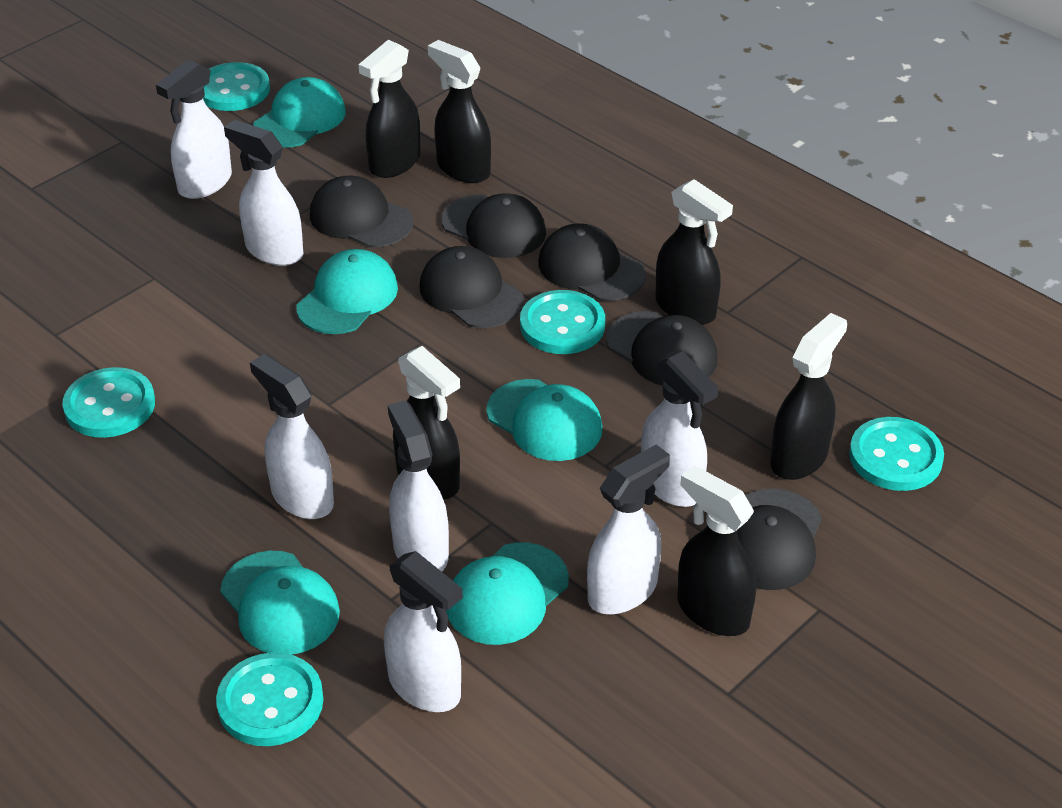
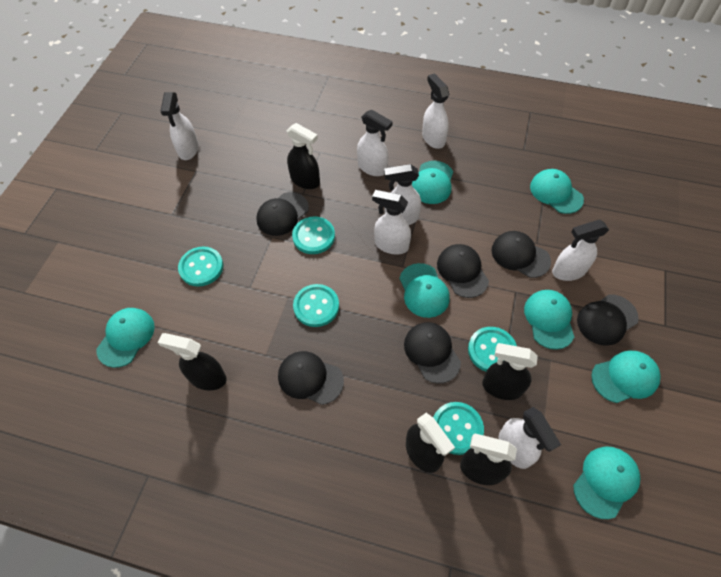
black spray bottle: [358,40,420,178] [393,346,460,500] [428,40,491,183] [655,179,733,325] [677,466,756,636] [770,313,847,480] = 6 -> [157,333,227,391] [287,123,320,189] [406,413,455,473] [460,433,517,485] [482,343,538,400] = 5
turquoise cap: [220,551,340,655] [253,77,346,147] [297,249,398,334] [446,542,569,645] [487,379,602,461] = 5 -> [96,308,155,368] [399,263,450,318] [412,161,453,204] [524,290,574,350] [530,169,584,214] [573,446,640,519] [591,351,661,403] = 7

